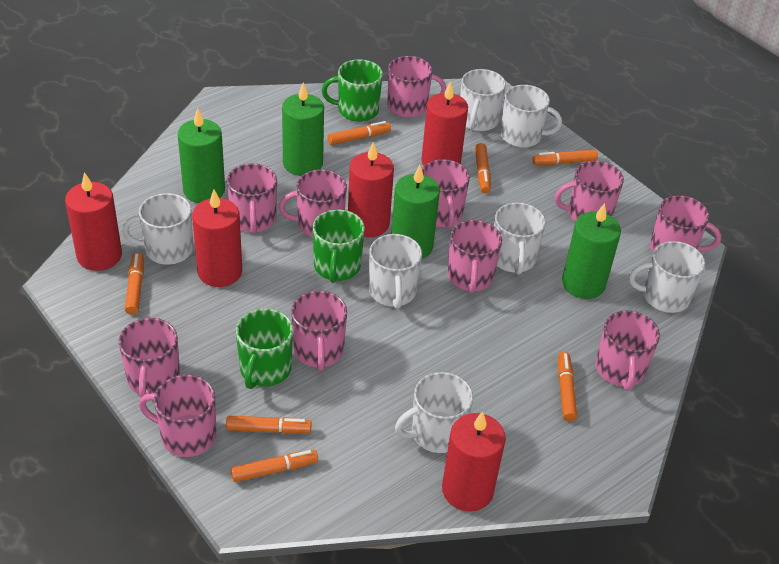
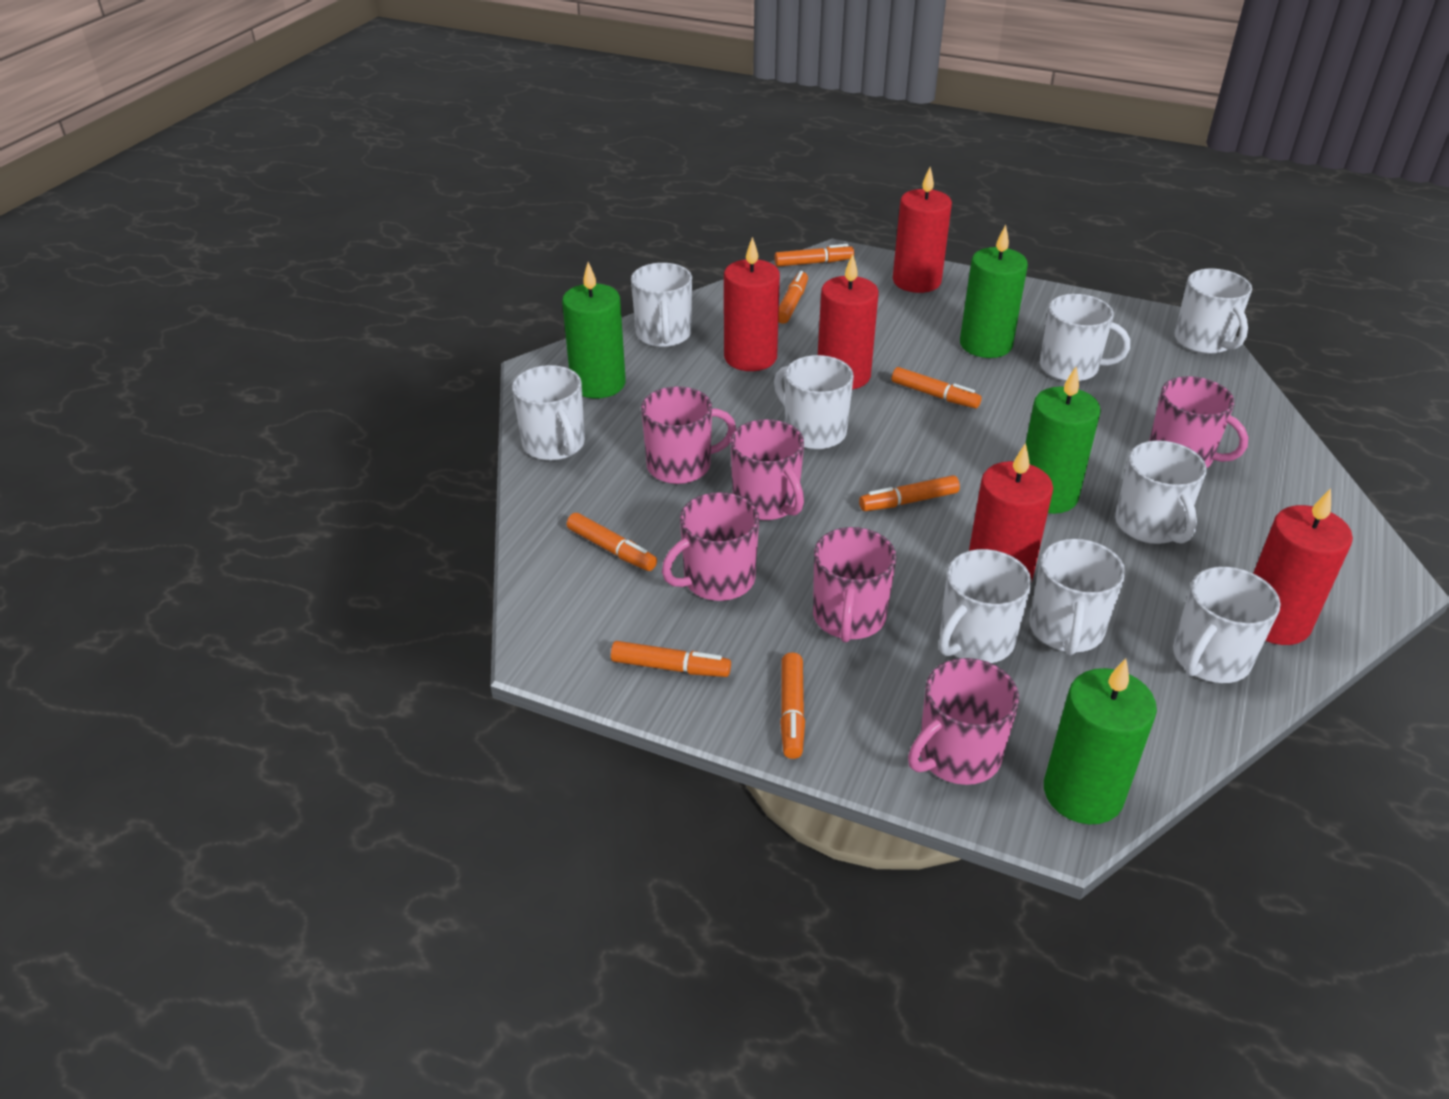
green mug: [236,309,293,389] [313,209,365,283] [322,59,383,122] = 3 -> none = 0
pink mug: [118,318,180,398] [139,375,216,457] [227,163,277,234] [279,169,347,237] [291,291,347,371] [387,56,446,118] [422,159,470,228] [447,220,502,294] [555,161,624,222] [596,310,660,391] [650,195,721,252] = 11 -> [641,386,736,484] [662,492,759,601] [731,419,804,520] [813,527,896,643] [908,658,1019,785] [1149,376,1248,468] = 6
white mug: [122,193,193,265] [369,234,422,309] [395,372,473,453] [460,69,506,131] [494,202,546,275] [500,85,562,148] [629,241,705,313] = 7 -> [512,365,585,461] [631,263,692,347] [774,355,854,450] [939,549,1032,663] [1029,539,1126,655] [1040,294,1130,381] [1115,440,1207,544] [1173,566,1280,683] [1175,269,1252,354] = 9

